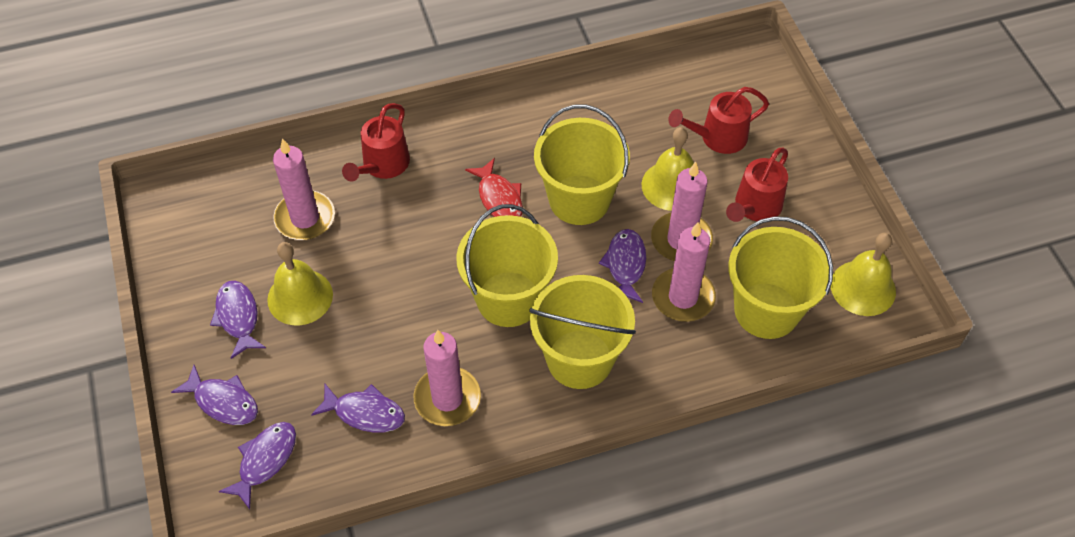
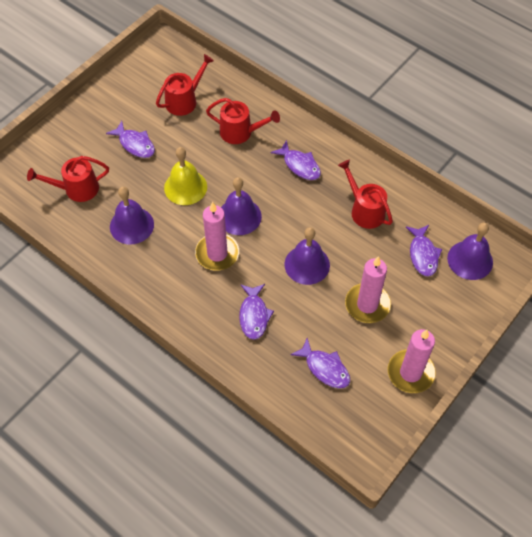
pink candle: [273,138,335,240] [414,330,481,426] [651,162,713,261] [652,222,716,322] = 4 -> [195,202,239,271] [345,256,391,323] [388,329,436,393] = 3
purple bell: none = 0 -> [110,187,154,244] [221,177,262,235] [284,227,330,285] [447,223,493,280] = 4
red fish: [465,158,523,217] = 1 -> none = 0
red watering can: [342,103,410,182] [668,87,769,154] [726,148,788,222] = 3 -> [27,156,109,202] [156,54,214,116] [206,98,280,144] [338,160,393,229] = 4
yellow bell: [267,242,333,325] [642,127,694,211] [831,233,896,316] = 3 -> [164,147,207,205] = 1
yellow bucket: [456,204,558,327] [529,275,636,389] [534,105,630,225] [728,216,833,339] = 4 -> none = 0

